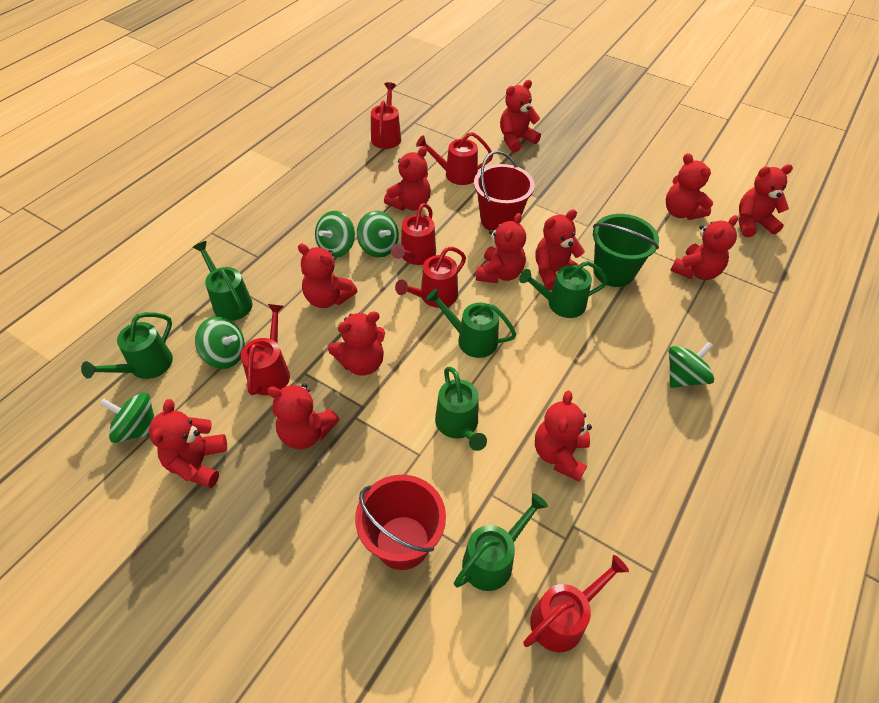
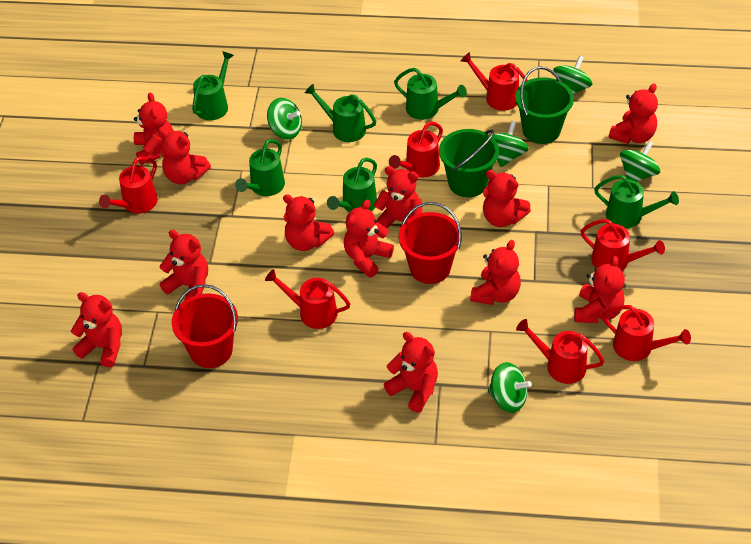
green bucket: [593,214,659,287] = 1 -> [439,129,499,197] [515,67,574,144] = 2
red watering can: [241,304,290,395] [371,82,401,149] [391,203,436,265] [395,247,466,308] [416,132,493,185] [523,555,629,652] = 6 -> [99,156,158,214] [265,269,350,329] [389,121,443,177] [461,52,528,111] [516,319,604,384] [581,219,665,271] [602,305,691,361] = 7

